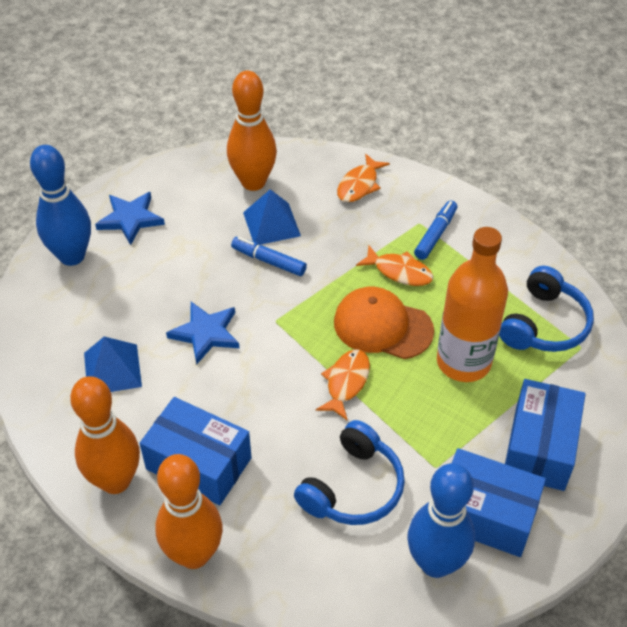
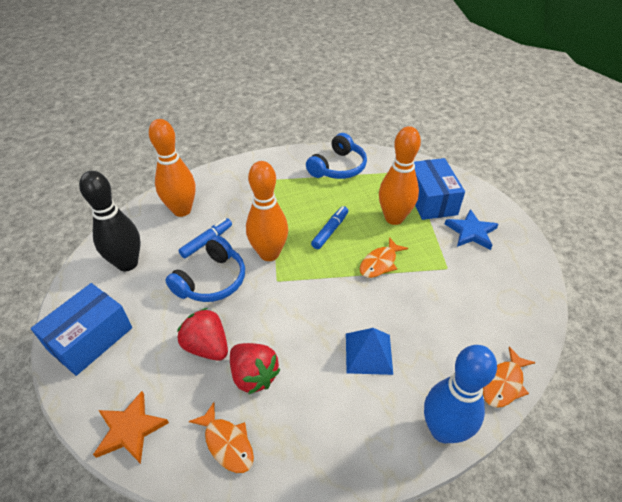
black bowling pin: none = 0 -> [79,171,141,271] = 1
blue bowling pin: [30,145,91,266] [407,463,475,578] = 2 -> [424,345,497,443] = 1
blue box: [140,397,252,505] [452,448,546,557] [505,379,585,491] = 3 -> [31,283,132,376] [414,158,465,220] = 2
blue pyramid: [84,337,142,392] [243,189,301,245] = 2 -> [346,328,393,375] = 1
blue star: [95,192,165,245] [166,302,239,364] = 2 -> [445,209,499,250] = 1
orange bottle: [437,227,508,382] = 1 -> none = 0
orange cap: [334,287,434,359] = 1 -> none = 0
orange star: none = 0 -> [93,391,169,464] = 1
red strawberry: none = 0 -> [177,308,228,361] [230,343,281,395] = 2

